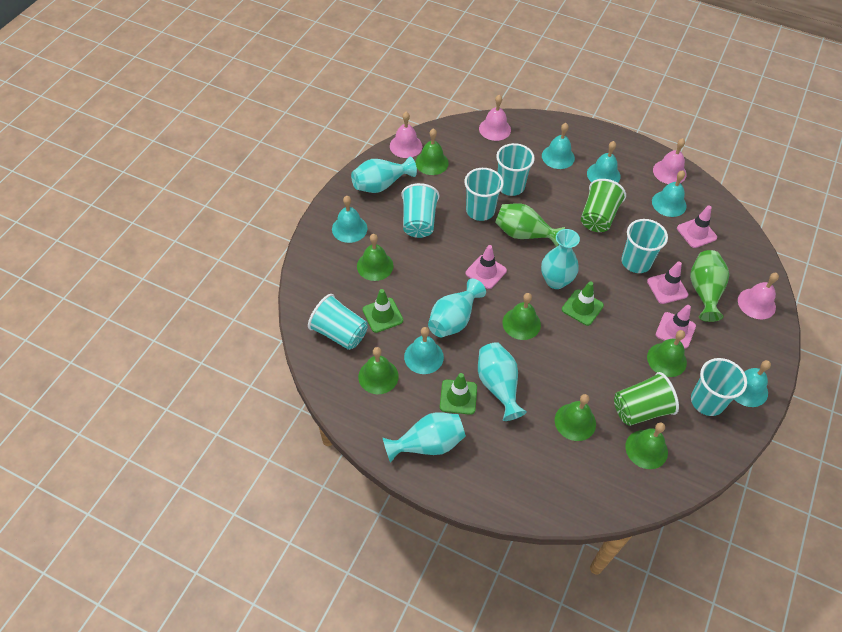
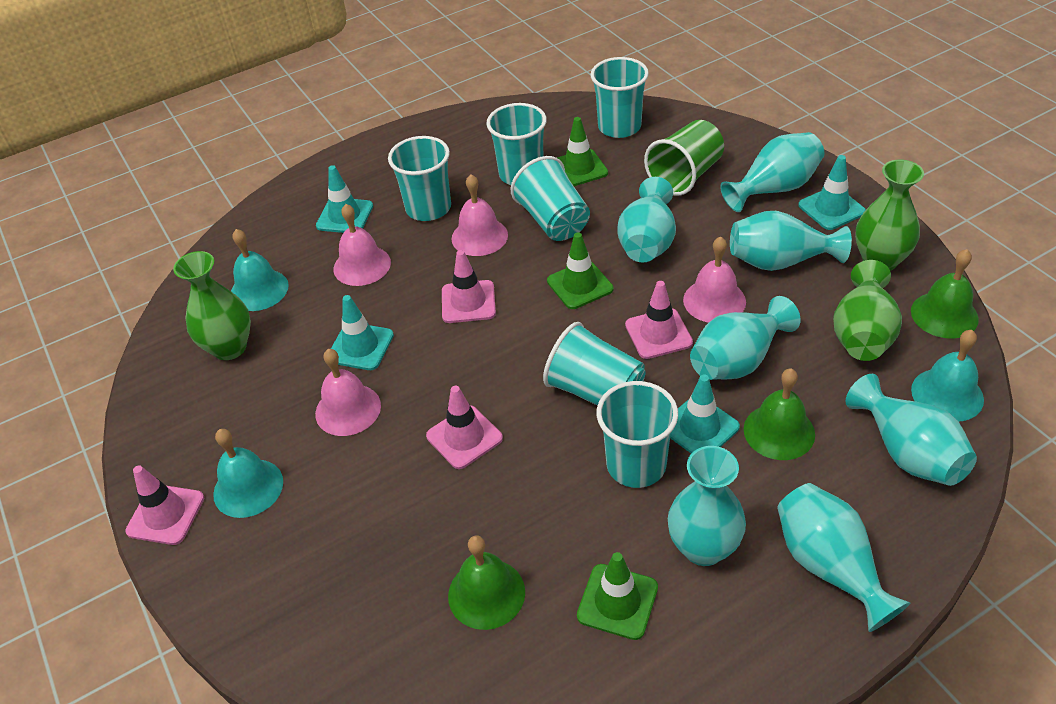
green bell: [357,234,394,281] [358,347,399,394] [415,128,449,175] [503,293,541,340] [555,394,596,441] [625,422,668,469] [647,330,687,377] = 7 -> [448,536,525,630] [744,368,815,460] [911,249,979,339] = 3
green cup: [581,179,626,232] [614,372,679,426] = 2 -> [644,120,724,196] = 1
green vase: [495,203,565,247] [690,250,730,322] = 2 -> [173,251,251,360] [833,260,902,361] [855,160,924,271] = 3
turquoise bell: [332,196,368,243] [404,327,444,374] [542,123,575,169] [587,141,621,183] [652,170,687,217] [734,360,771,407] = 6 -> [213,429,283,518] [231,229,289,311] [911,330,984,422] = 3
turquoise traffic cone: none = 0 -> [316,165,373,233] [331,295,394,370] [670,375,740,454] [798,155,866,230] = 4
turquoise vase: [351,157,417,193] [383,412,466,463] [428,279,486,337] [478,342,527,421] [541,229,580,289] = 5 -> [617,177,676,263] [668,446,746,566] [690,296,801,380] [720,132,824,212] [730,211,852,271] [777,483,910,632] [846,374,977,486] = 7

